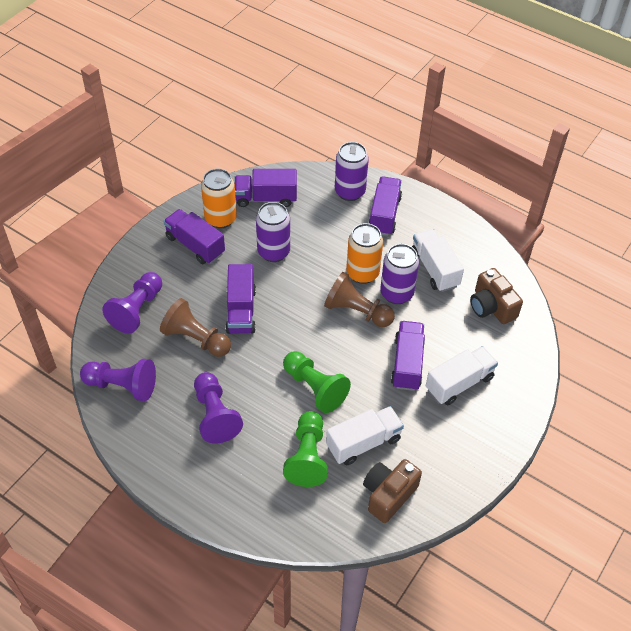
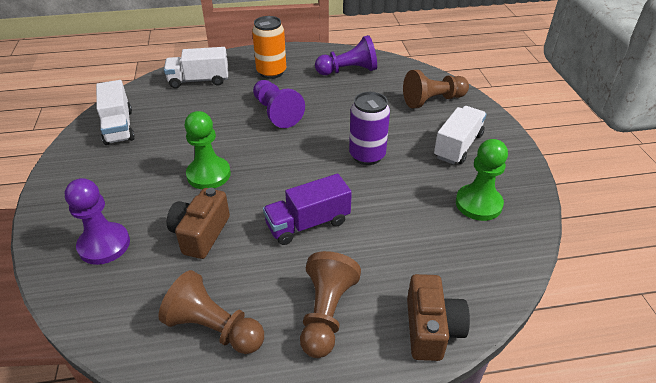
brown pawn: [160,298,231,357] [324,272,395,327] = 2 -> [158,270,264,354] [300,251,361,358] [403,70,469,108] = 3
orange can: [201,169,237,228] [346,223,383,284] = 2 -> [252,16,286,79] = 1
purple can: [256,202,290,262] [335,142,369,201] [380,244,419,304] = 3 -> [349,92,390,165] = 1
purple truck: [163,209,225,264] [226,264,256,334] [234,169,297,207] [368,176,402,236] [391,321,425,391] = 5 -> [263,174,352,245] = 1

